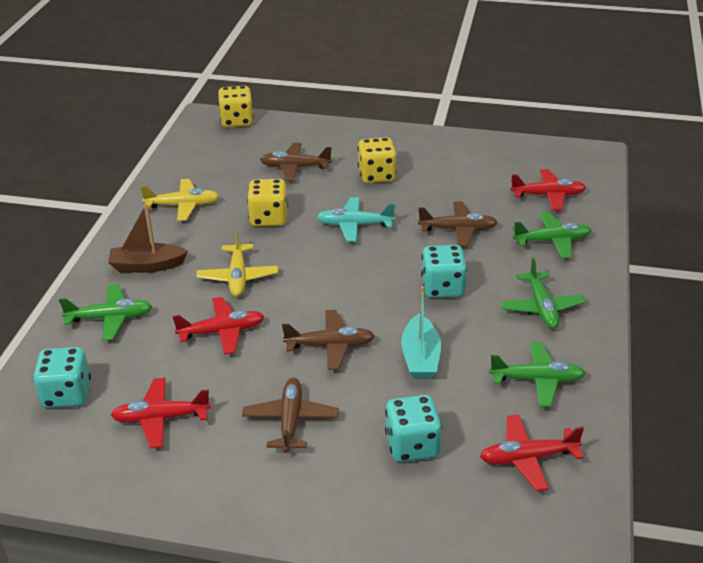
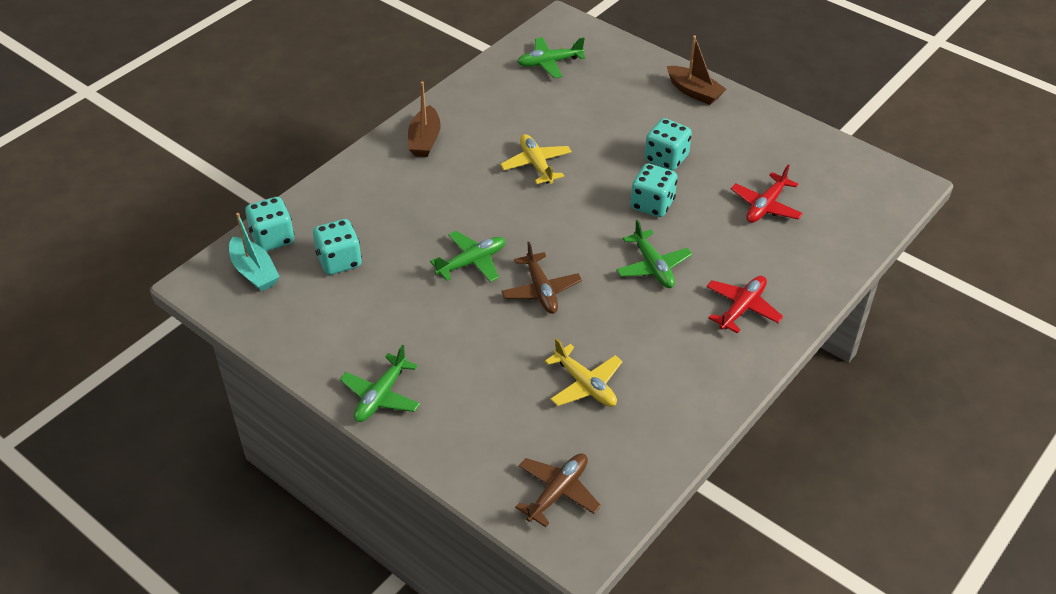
brown boat: [108,204,188,273] = 1 -> [408,81,441,157] [667,36,727,105] = 2
brown plane: [242,378,339,453] [260,143,332,181] [282,310,375,370] [418,201,498,247] = 4 -> [501,242,582,314] [515,453,601,527] = 2
red plane: [111,378,211,448] [173,297,265,354] [480,414,584,492] [510,169,586,210] = 4 -> [706,276,783,333] [731,164,803,223] = 2
turquoise dice: [33,347,91,408] [385,395,442,462] [421,245,467,298] = 3 -> [245,197,295,251] [313,219,362,275] [630,163,678,217] [645,118,692,171] = 4
turquoise plane: [317,197,395,242] = 1 -> none = 0
yellow dice: [218,86,254,127] [247,179,288,226] [358,137,397,183] = 3 -> none = 0

